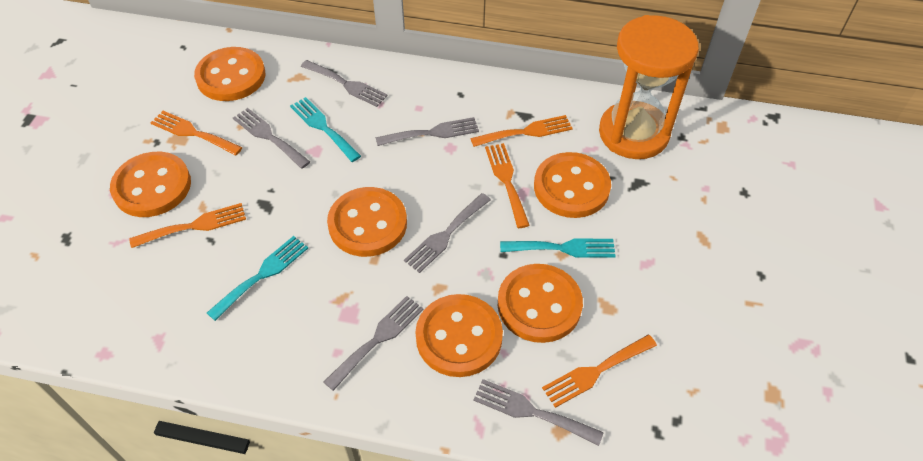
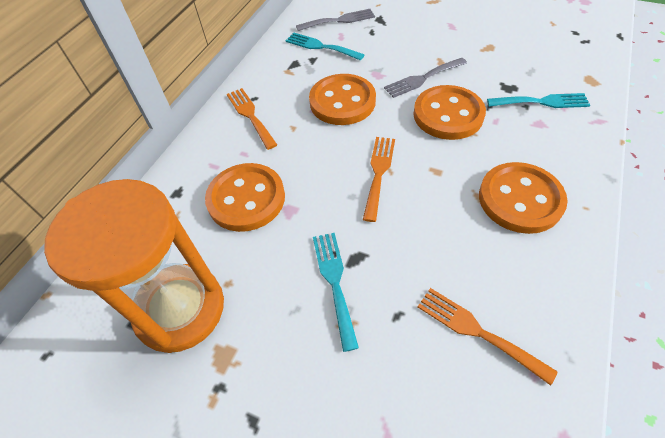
grey fork: [233,108,310,169] [301,60,388,107] [324,296,423,391] [375,117,479,146] [404,193,491,273] [473,379,604,446] = 6 -> [296,9,375,31] [384,58,467,98] = 2
orange button: [110,152,191,217] [194,47,266,101] [327,187,407,257] [415,294,503,377] [498,264,583,343] [534,152,611,218] = 6 -> [205,163,285,232] [309,74,376,125] [414,85,486,140] [479,162,568,234] = 4
orange fork: [129,203,246,248] [151,111,243,156] [470,115,573,147] [485,143,530,228] [542,335,657,408] = 5 -> [227,88,277,150] [363,137,395,222] [418,288,558,386] = 3

